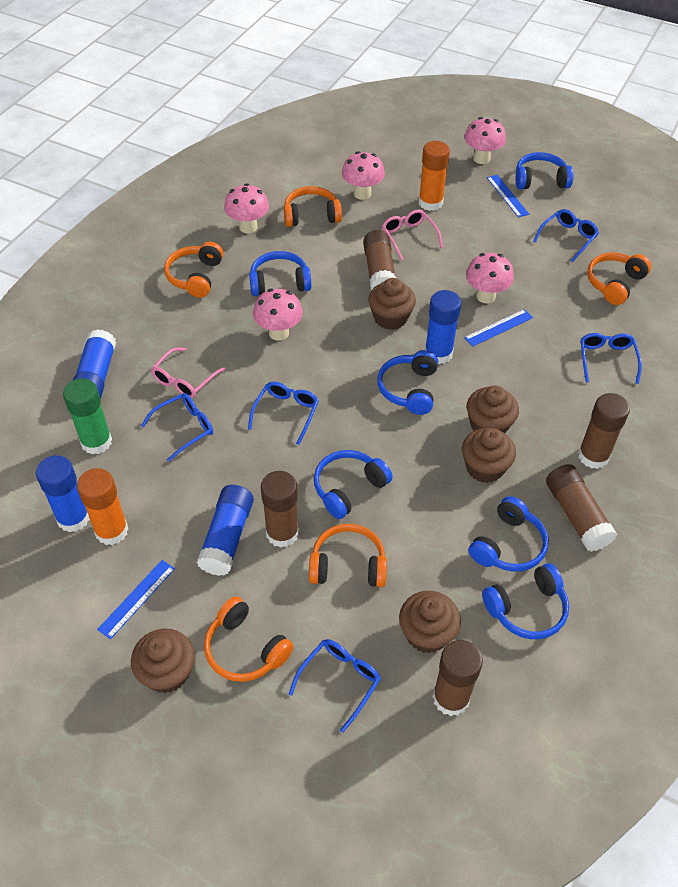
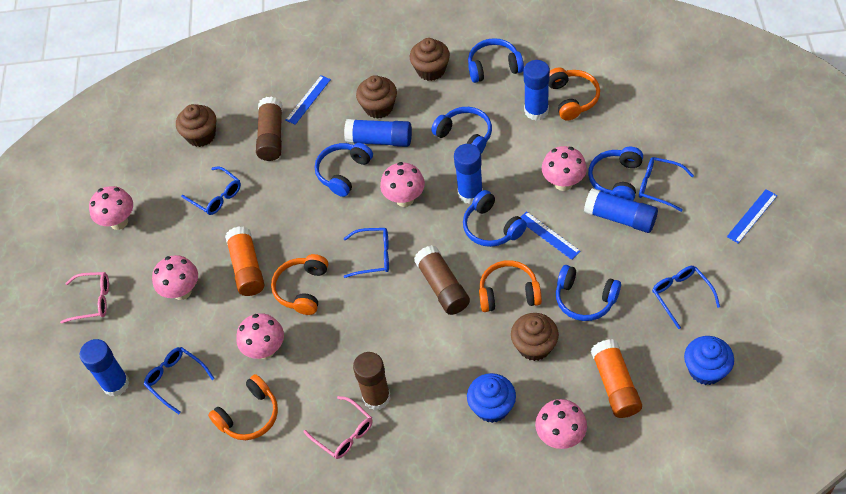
blue cupcake: none = 0 -> [467,373,516,423] [684,336,734,385] = 2
blue glue stick: [36,455,90,532] [73,329,116,400] [197,485,254,576] [425,290,461,364] = 4 -> [80,339,129,397] [344,119,412,147] [454,144,483,204] [524,60,550,121] [584,188,658,233] = 5
brown cupcake: [131,628,195,693] [368,278,416,330] [399,591,461,653] [462,428,516,483] [467,386,519,433] = 5 -> [176,104,216,147] [356,75,397,119] [410,38,450,81] [511,313,559,361] = 4
brown glue stick: [261,471,299,548] [363,230,396,290] [433,640,483,716] [546,464,617,552] [578,393,630,469] = 5 -> [256,97,283,161] [353,352,390,411] [414,245,470,315] = 3
green glue stick: [63,378,112,454] = 1 -> none = 0
orange headphones: [164,242,223,298] [204,597,294,682] [284,186,342,227] [309,524,387,587] [587,253,651,305] = 5 -> [208,374,278,440] [271,254,328,315] [479,260,542,312] [549,67,600,120] = 4
pink mushroom: [224,184,269,233] [253,289,303,341] [342,151,385,200] [464,117,506,164] [466,253,514,303] = 5 -> [89,186,133,230] [152,255,198,300] [236,313,284,359] [380,162,425,207] [535,399,587,449] [542,146,587,191] = 6

